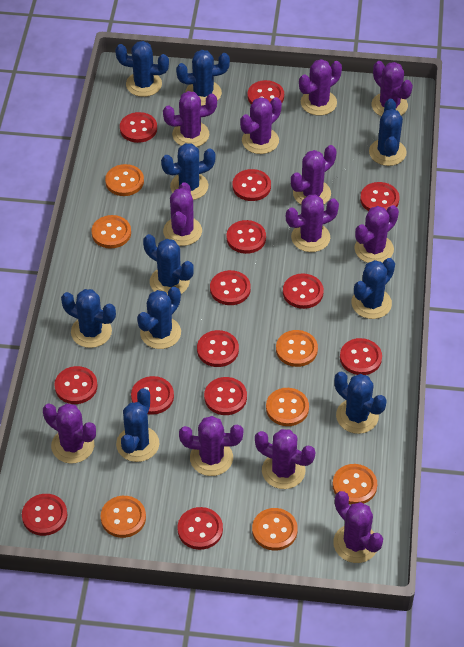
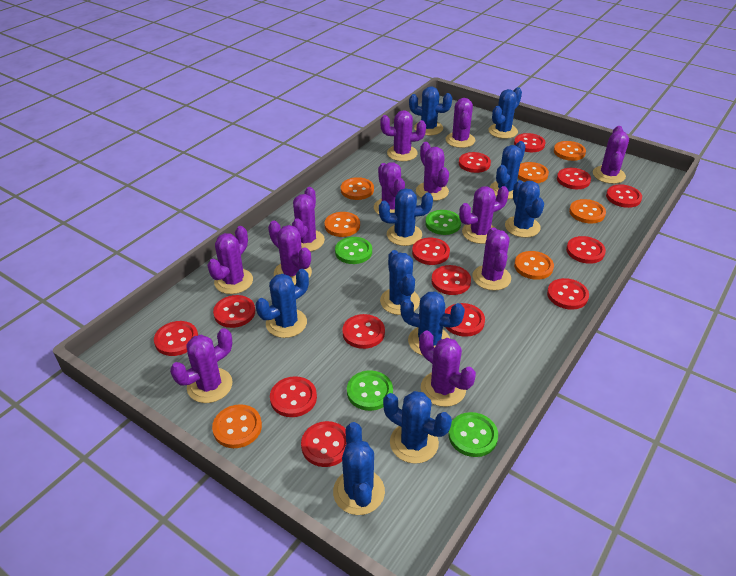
green button: none = 0 -> [335,237,372,264] [347,370,393,411] [425,210,461,235] [448,412,498,457] = 4

